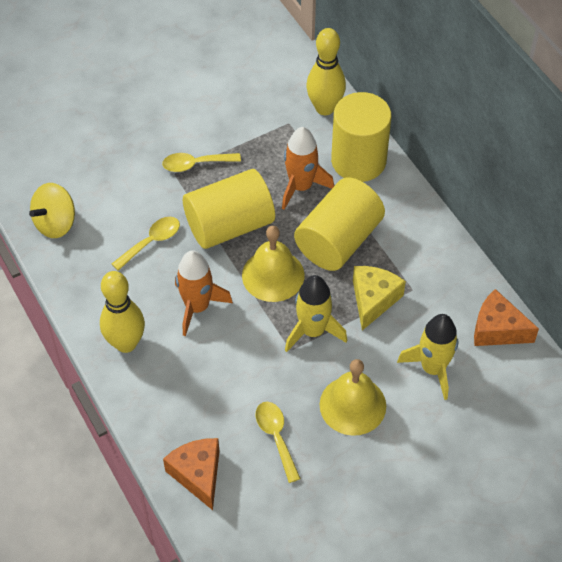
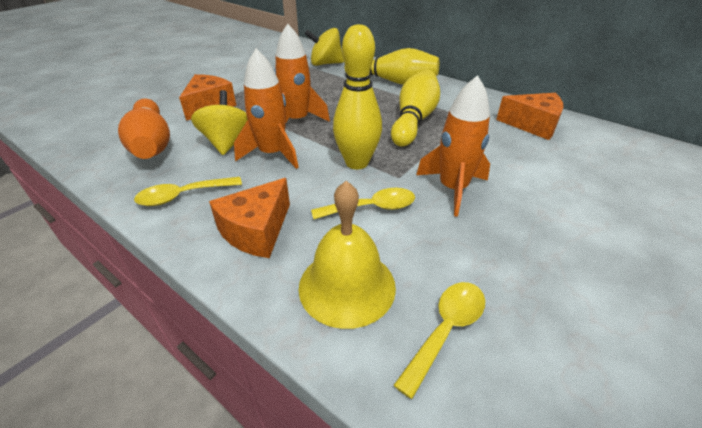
orange bowling pin: none = 0 -> [118,98,170,159] = 1
orange cheese: [163,438,219,510] [474,289,539,346] = 2 -> [179,74,237,121] [209,178,290,258] [496,93,564,140] = 3
orange rocket: [175,250,233,336] [282,127,334,210] = 2 -> [234,48,299,169] [274,24,330,122] [416,75,490,217] = 3
yellow bell: [242,226,304,302] [320,359,386,436] = 2 -> [299,181,396,329] = 1
yellow bowling pin: [100,271,145,353] [306,28,346,115] = 2 -> [333,24,382,169] [345,48,439,85] [391,70,440,147] = 3
yellow cheese: [353,266,406,330] = 1 -> none = 0
yellow cylinder: [183,169,275,249] [294,178,385,271] [331,92,391,182] = 3 -> none = 0
yellow rocket: [285,275,347,352] [397,314,459,400] = 2 -> none = 0
yellow spinning top: [29,183,75,238] = 1 -> [191,90,248,155] [305,28,344,66] = 2

